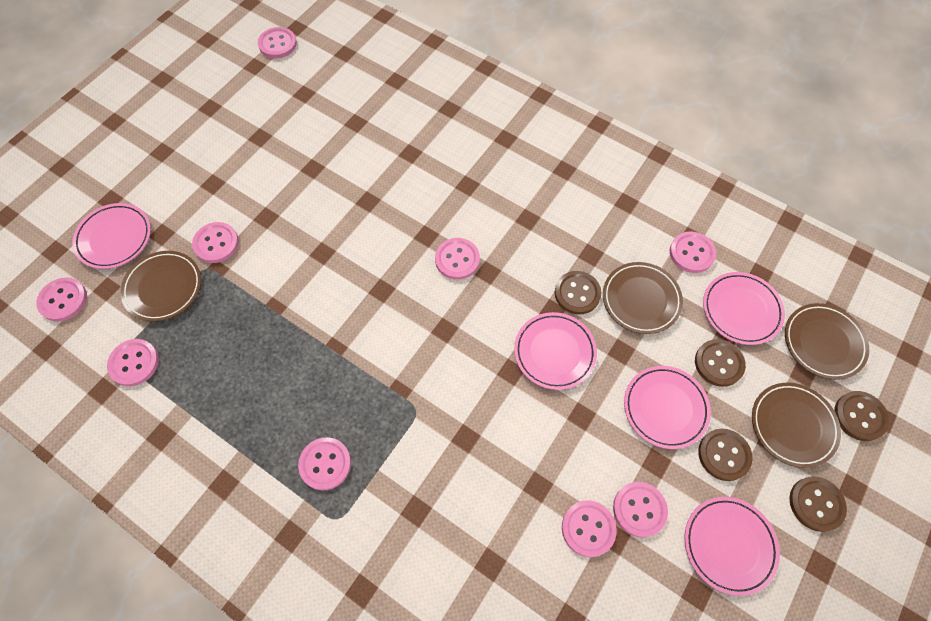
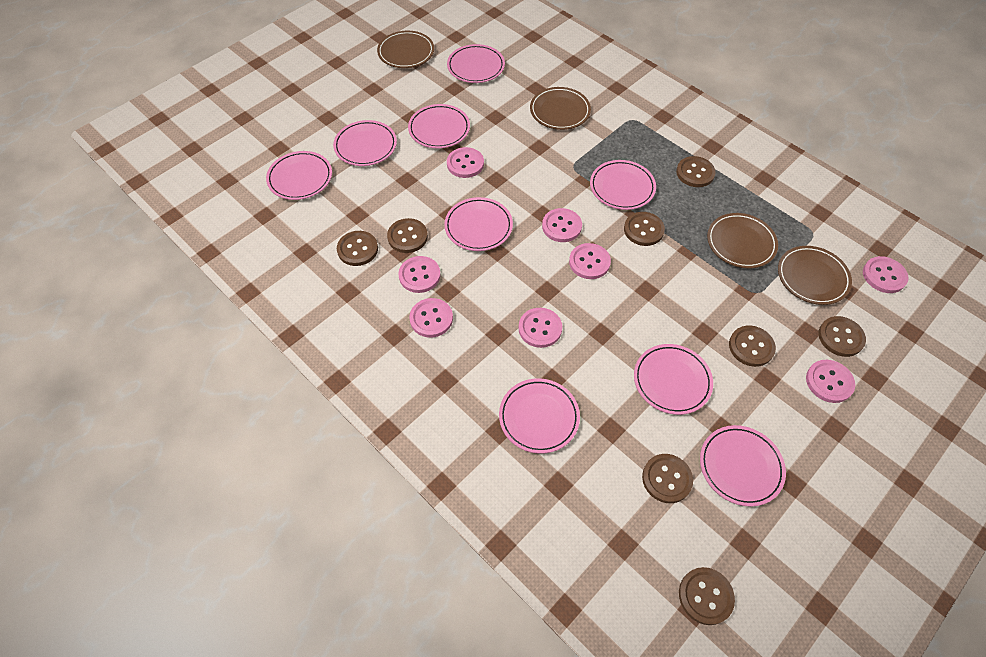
brown button: [555,271,602,314] [695,339,746,387] [698,429,753,481] [789,476,847,532] [834,391,889,441] = 5 -> [337,231,378,266] [387,218,428,253] [624,212,665,246] [642,454,693,503] [676,156,716,187] [679,567,735,625] [729,326,776,367] [818,316,866,357] = 8
pink button: [36,277,87,322] [107,339,159,386] [192,222,239,263] [258,27,297,58] [298,437,351,490] [435,238,480,280] [562,500,617,557] [613,482,668,538] [670,231,716,273] = 9 -> [398,256,441,293] [409,298,453,338] [447,147,484,178] [519,308,562,348] [542,208,582,242] [569,243,611,279] [806,360,855,403] [863,256,908,293] = 8
pink plate: [72,203,151,269] [514,312,597,390] [624,366,711,449] [684,497,780,596] [703,272,785,345] = 5 -> [266,151,332,200] [333,120,397,166] [408,104,470,148] [444,197,513,251] [447,44,505,83] [499,378,580,454] [590,160,656,210] [634,344,713,415] [700,425,786,507] = 9

